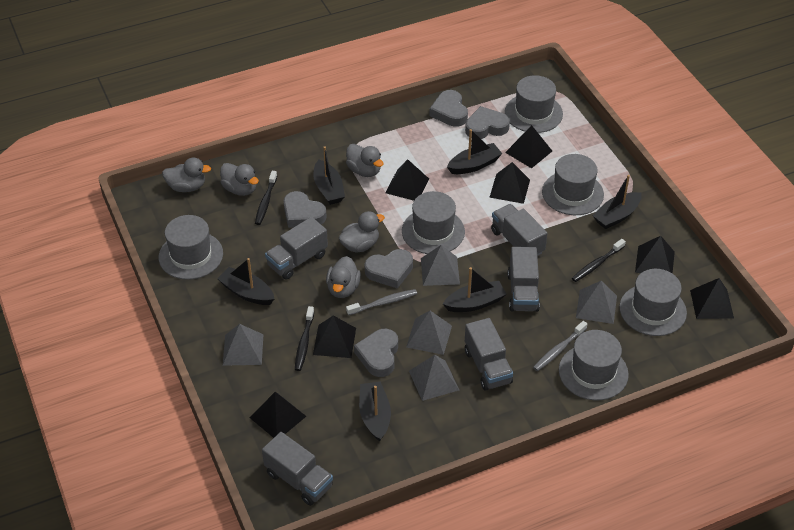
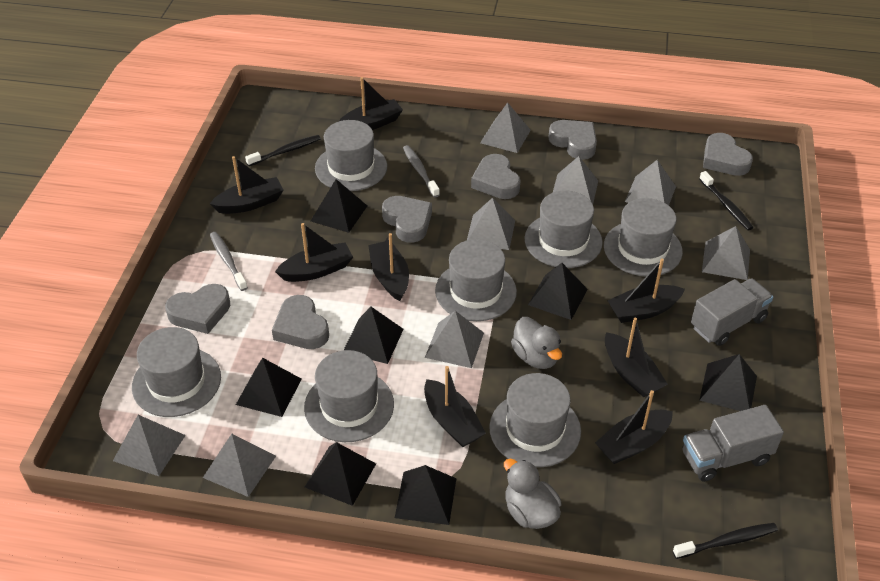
black boat: [217,258,274,305] [314,146,345,205] [359,382,391,442] [443,267,506,312] [447,129,502,174] [592,175,642,229] = 6 -> [210,156,283,214] [275,223,353,282] [339,77,403,130] [368,233,409,301] [424,366,486,447] [595,390,673,464] [605,317,668,397] [607,258,685,323] = 8
grey duck: [162,157,211,192] [220,163,259,196] [326,256,361,298] [339,211,385,253] [346,144,383,177] = 5 -> [504,459,561,529] [511,317,562,369] = 2
grey hat: [159,215,223,280] [402,191,465,254] [505,75,563,133] [542,154,604,215] [559,330,629,400] [619,269,687,336] = 6 -> [132,327,221,417] [304,350,394,442] [315,120,387,191] [435,239,517,321] [489,373,581,467] [524,190,603,268] [604,198,683,276] = 7
grey heart: [284,191,327,228] [354,329,398,377] [365,249,413,289] [429,90,468,127] [465,106,510,139] = 5 -> [165,284,230,334] [272,295,329,349] [382,196,432,243] [471,154,520,199] [548,120,597,160] [703,133,753,176] = 6
grey pyramid: [223,324,264,366] [406,311,452,355] [409,355,459,401] [421,245,460,286] [576,281,617,324] = 5 -> [113,415,186,476] [203,434,276,497] [425,311,484,368] [467,198,515,250] [480,102,531,153] [553,156,598,204] [625,160,676,205] [702,226,750,280] = 8
grey truck: [262,432,333,506] [265,217,328,280] [465,318,513,391] [491,204,547,256] [507,247,540,312] = 5 -> [682,405,784,482] [691,278,773,346] = 2

